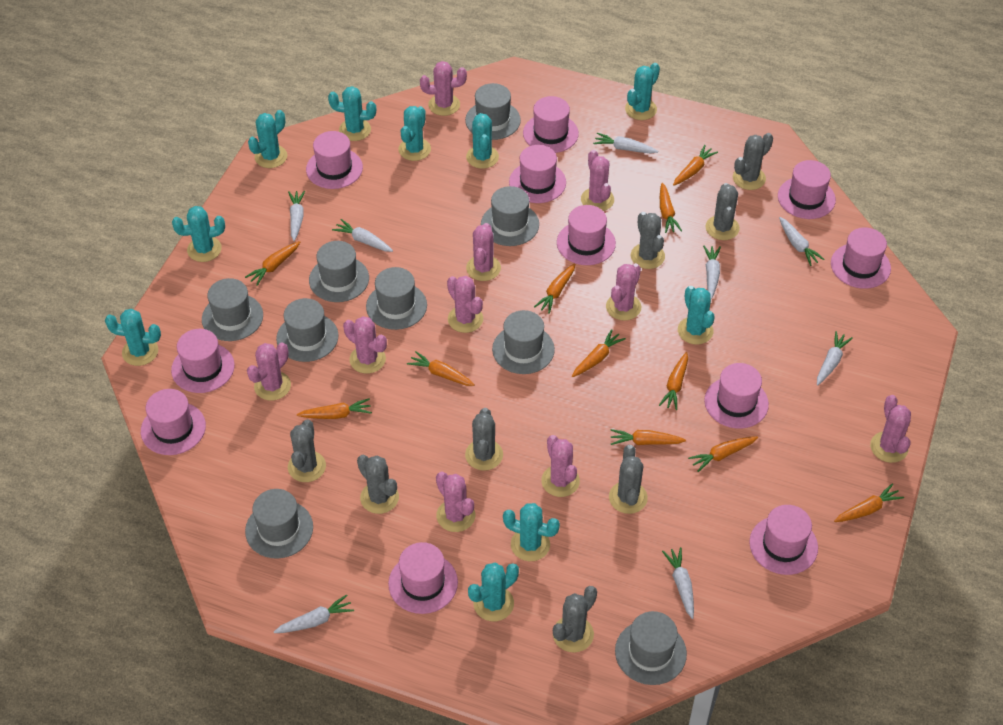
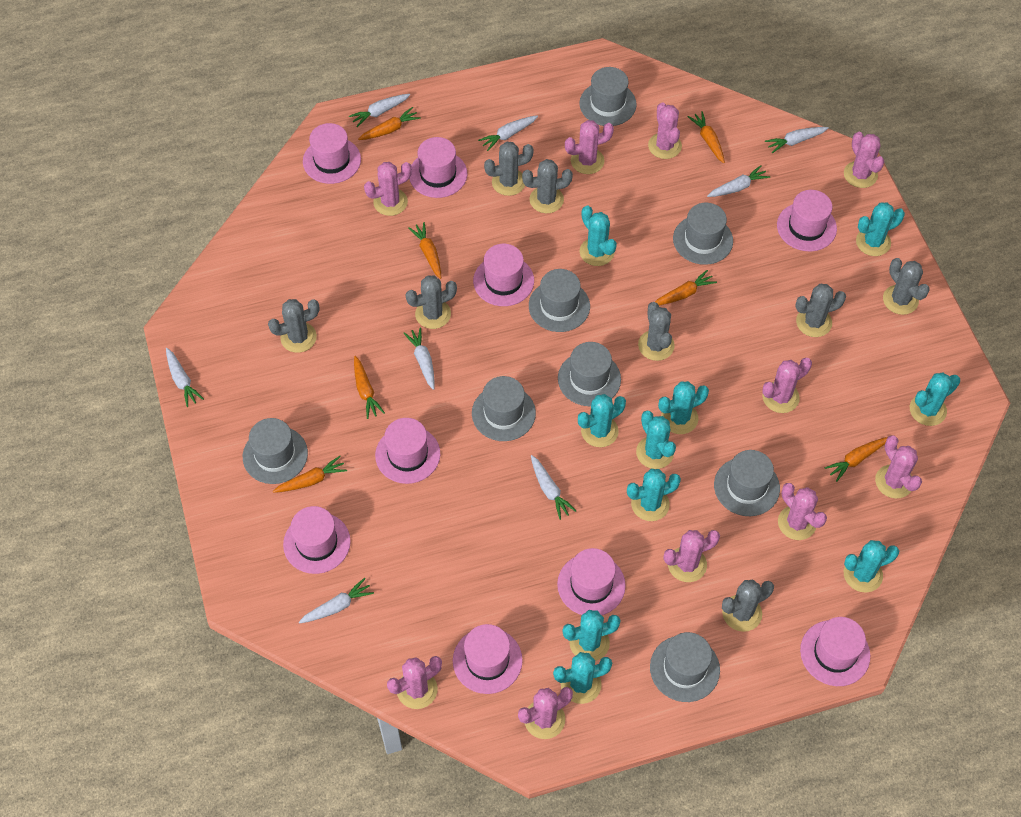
grey hat: [202,278,263,341] [245,489,313,558] [276,298,339,362] [309,241,369,302] [366,267,427,330] [465,83,521,140] [481,186,539,246] [492,310,555,374] [615,611,687,685] = 9 -> [243,418,308,484] [472,376,536,441] [529,269,590,332] [558,342,621,406] [579,67,637,126] [650,632,720,702] [673,203,733,265] [714,450,780,516] = 8
orange carrot: [245,241,300,286] [297,398,372,419] [407,351,475,386] [534,263,575,314] [572,329,626,377] [611,429,686,445] [659,352,688,410] [660,183,682,233] [673,145,718,186] [688,436,758,472] [834,483,904,522] = 11 -> [273,456,347,493] [354,356,385,419] [358,107,421,140] [408,222,441,279] [655,270,717,306] [688,111,725,163] [825,437,888,482] = 7
pink hat: [141,389,206,455] [171,329,235,393] [306,131,363,189] [388,542,458,614] [509,145,566,203] [523,96,579,153] [557,205,616,265] [704,363,769,429] [749,505,818,575] [778,160,836,219] [831,227,891,289] = 11 -> [283,506,351,574] [303,123,361,184] [375,418,440,484] [409,137,467,198] [453,624,523,694] [473,244,534,306] [557,548,626,615] [777,190,837,251] [800,617,870,686] = 9

